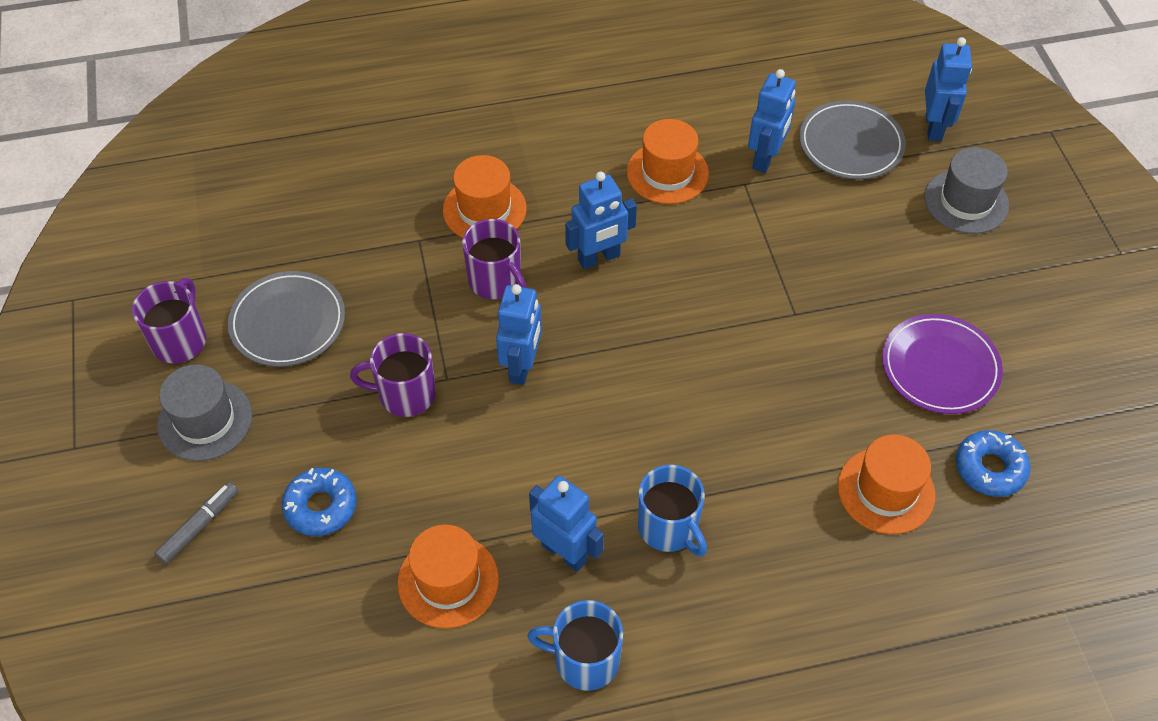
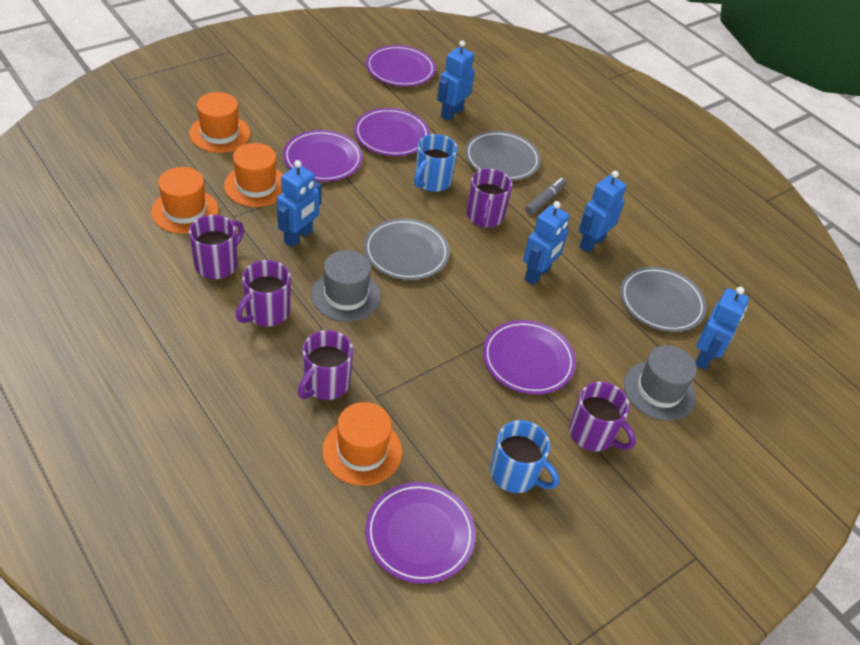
blue donut: [282,468,357,536] [956,430,1030,497] = 2 -> none = 0
grey plate: [228,271,345,367] [799,100,906,179] = 2 -> [364,218,450,280] [465,131,541,181] [620,267,706,332] = 3
purple mug: [132,278,206,363] [350,333,436,417] [462,219,527,299] = 3 -> [189,215,244,279] [236,260,291,326] [298,330,353,400] [467,169,512,228] [569,382,636,452] = 5
purple plate: [882,314,1003,414] = 1 -> [283,130,362,182] [354,108,430,156] [365,482,476,584] [366,45,436,86] [483,320,576,395] = 5

